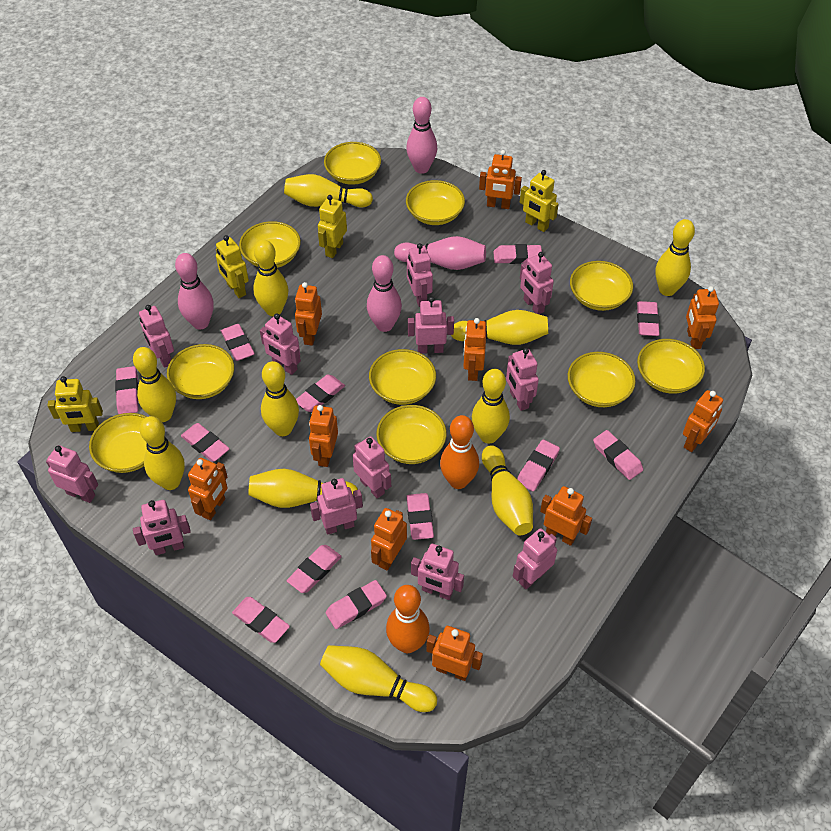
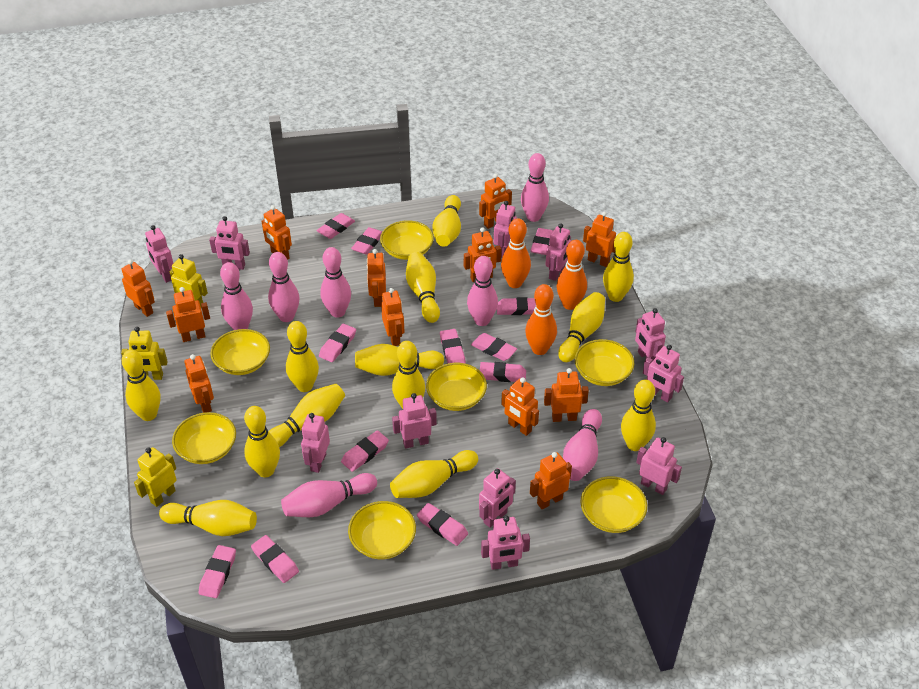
orange bowling pin: [386,585,429,653] [440,415,479,489] = 2 -> [501,218,531,288] [525,284,557,355] [557,240,587,310] = 3
orange robot: [188,458,228,520] [295,282,322,346] [309,405,338,467] [371,508,407,571] [426,626,483,681] [463,318,486,381] [479,150,522,209] [540,486,592,546] [683,390,723,452] [686,286,719,349] = 10 -> [122,259,155,317] [166,287,210,342] [184,354,214,413] [261,205,292,260] [367,249,386,307] [381,288,405,346] [464,227,501,282] [479,173,512,229] [501,377,539,436] [530,452,572,509] [544,368,589,422] [583,211,616,267] = 12
pink bowling pin: [175,253,214,329] [367,255,402,332] [394,236,486,270] [406,97,437,174] = 4 -> [220,262,253,330] [268,252,300,322] [281,473,377,517] [320,247,351,318] [467,256,498,326] [521,153,549,222] [563,409,602,481] = 7
pink robot: [46,445,98,503] [133,500,191,555] [139,305,174,368] [260,314,301,375] [310,478,363,535] [353,436,391,499] [407,243,433,307] [408,297,454,354] [411,544,464,600] [506,348,539,411] [513,528,557,589] [520,252,554,314] = 12 -> [145,225,174,283] [209,216,250,270] [301,413,330,473] [392,393,437,449] [479,468,516,528] [481,516,530,570] [494,201,517,257] [545,223,571,281] [635,308,666,360] [636,437,682,495] [643,345,684,402] = 11
yellow bowl: [89,413,147,473] [167,344,234,399] [239,221,301,268] [324,142,381,185] [369,349,436,405] [376,405,447,464] [406,180,465,225] [568,352,636,407] [570,261,633,311] [637,339,705,394] = 10 -> [172,412,236,464] [210,329,270,375] [348,501,416,559] [380,220,434,260] [426,363,487,411] [575,339,634,386] [580,476,647,533] = 7
yellow bowling pin: [133,347,176,422] [140,416,185,490] [248,469,358,508] [253,240,289,316] [261,361,299,436] [284,174,373,207] [320,645,437,712] [451,310,548,345] [472,369,510,444] [482,445,533,535] [655,219,695,296] = 11 -> [122,350,161,421] [159,500,257,536] [244,406,280,478] [269,384,345,447] [286,321,319,392] [355,344,444,376] [390,450,478,498] [392,341,425,409] [406,252,440,323] [432,195,461,247] [558,292,605,362] [603,232,634,302] [621,380,656,451] = 13
yellow robot: [47,376,103,432] [216,235,249,298] [318,195,347,258] [520,170,559,232] = 4 -> [121,327,168,380] [134,447,177,507] [170,254,208,308] = 3

